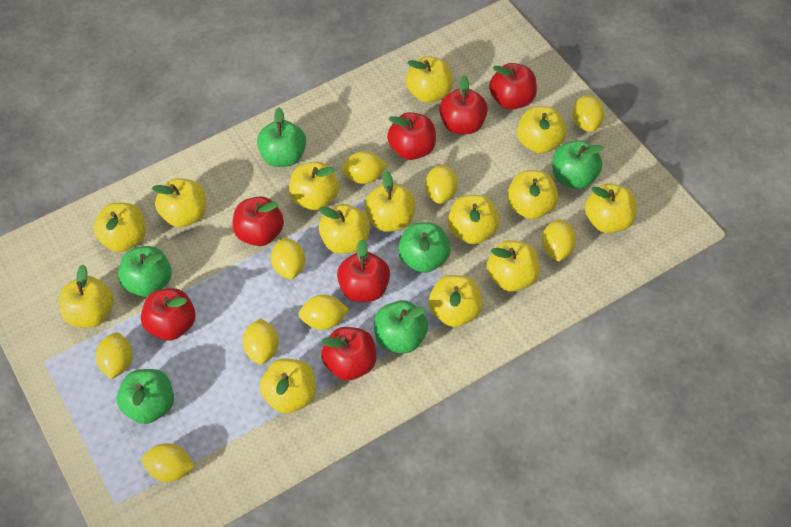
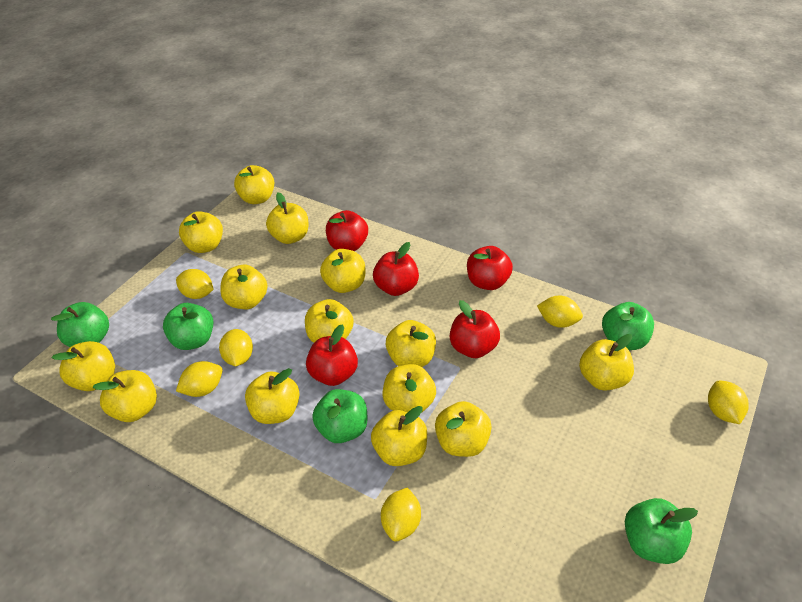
green apple: [117,369,174,424] [118,246,172,297] [257,107,306,167] [374,300,428,354] [398,222,451,273] [552,140,604,189] = 6 -> [51,302,109,347] [163,303,213,350] [312,389,368,443] [602,302,654,350] [625,498,698,564] = 5
red apple: [141,288,196,341] [233,196,284,246] [321,327,376,381] [337,239,390,302] [387,112,436,160] [439,75,488,134] [489,63,537,110] = 7 -> [306,324,358,386] [326,210,368,251] [373,242,419,296] [450,300,500,358] [467,246,513,290] = 5
yellow lemon: [96,332,133,379] [142,443,195,482] [243,318,279,365] [271,237,305,279] [298,295,350,330] [341,151,388,184] [425,164,458,204] [542,219,576,261] [572,95,605,132] = 9 -> [176,269,214,299] [176,361,223,397] [219,329,253,366] [381,487,421,542] [537,296,583,328] [708,381,749,424] = 6

